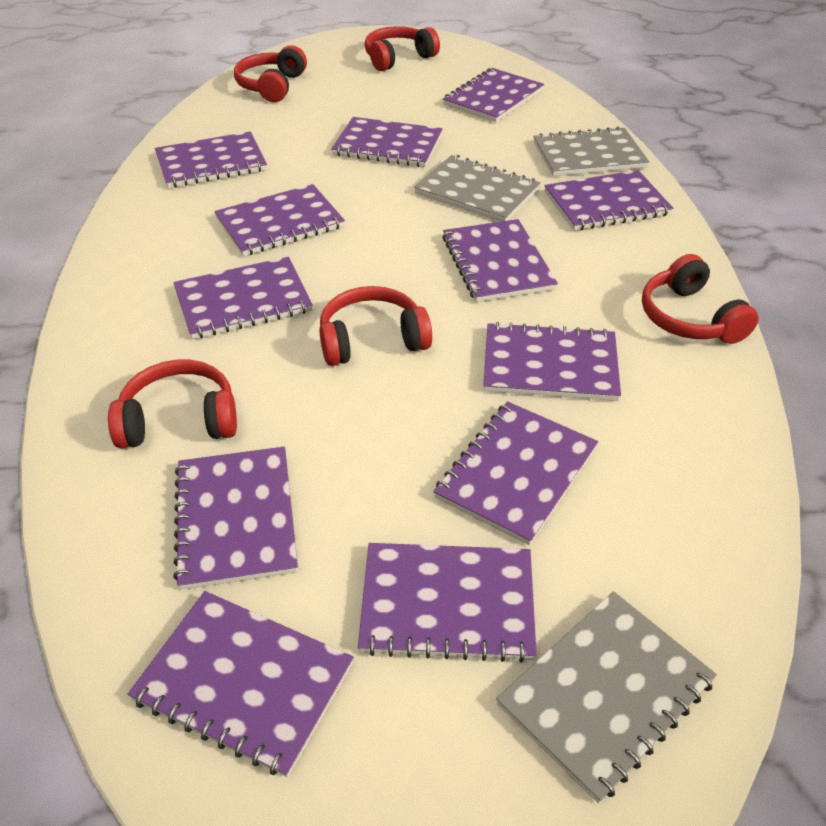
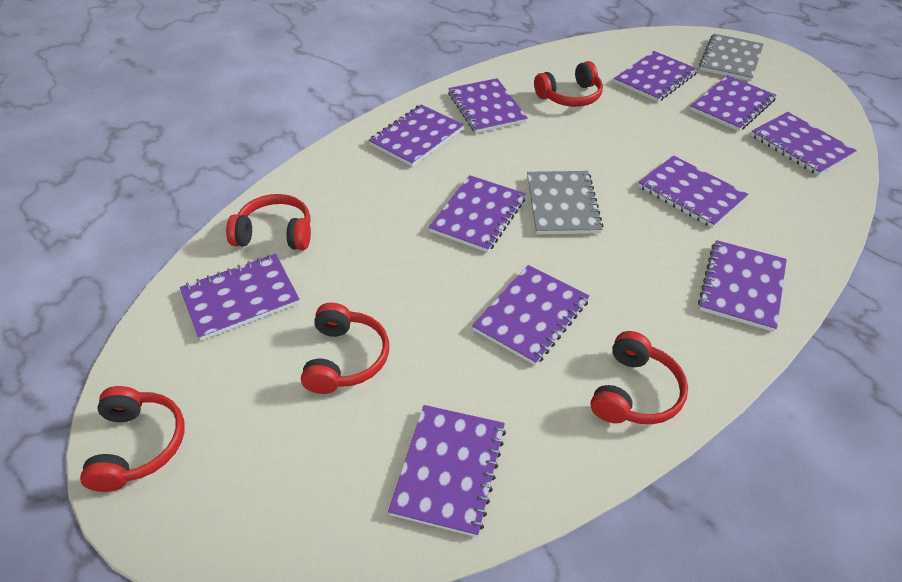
grey notebook: [414,155,541,222] [496,591,717,803] [533,126,649,176] = 3 -> [527,171,604,234] [699,34,764,81] = 2
purple notebook: [128,591,354,777] [155,131,267,188] [173,257,313,339] [173,447,298,590] [214,184,345,256] [331,117,443,167] [358,543,537,663] [433,401,598,545] [442,219,558,302] [443,68,544,122] [483,322,621,401] [544,170,673,231] = 12 -> [180,254,300,340] [368,104,464,167] [388,405,506,537] [429,175,526,252] [448,78,528,133] [472,265,590,365] [614,51,698,102] [638,155,749,228] [690,75,777,131] [698,240,787,332] [751,112,857,176] = 11

